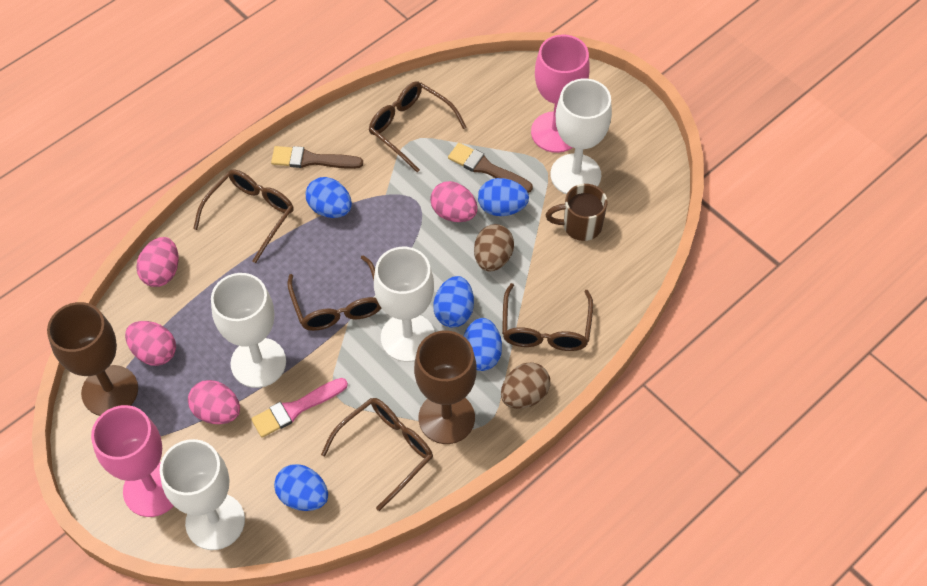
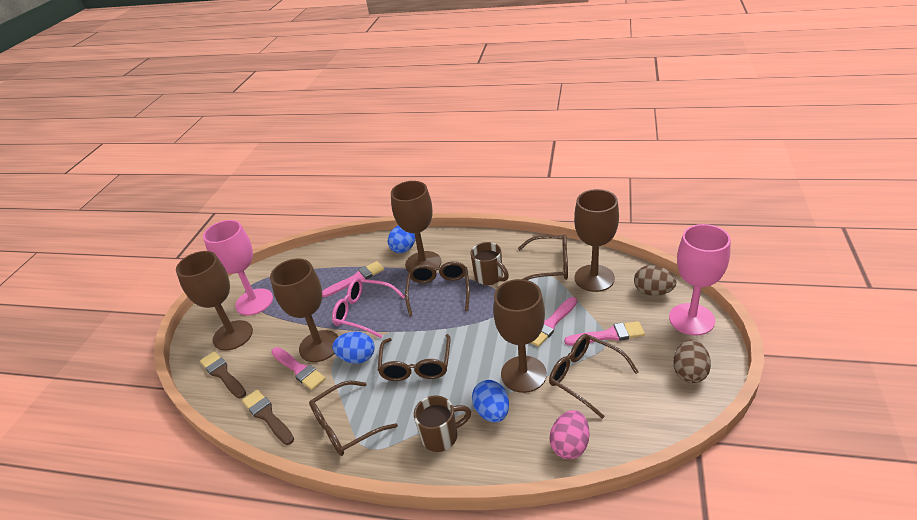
blue egg: [274,464,328,511] [306,177,352,218] [433,276,474,327] [463,318,502,371] [478,178,529,216] = 5 -> [332,332,375,364] [388,226,416,253] [472,380,509,422] = 3
brown goblet: [47,302,138,416] [414,331,477,444] = 2 -> [176,251,253,351] [270,258,339,362] [391,181,441,272] [493,279,547,393] [574,189,619,292] = 5
brown mug: [546,184,607,241] = 1 -> [414,395,471,452] [471,242,509,285] = 2
pink brush: [251,378,348,438] = 1 -> [271,347,326,390] [322,261,384,297] [531,297,577,347] [564,321,645,346] = 4
pink egg: [125,321,176,366] [136,237,179,287] [188,380,240,424] [430,181,478,222] = 4 -> [550,410,589,460] = 1
pink glasses: none = 0 -> [332,278,405,338] = 1
white goblet: [160,439,245,550] [211,273,286,388] [374,247,435,362] [550,79,612,194] = 4 -> none = 0

